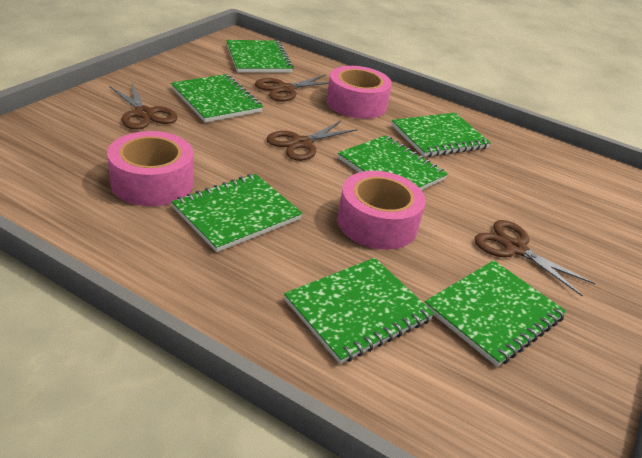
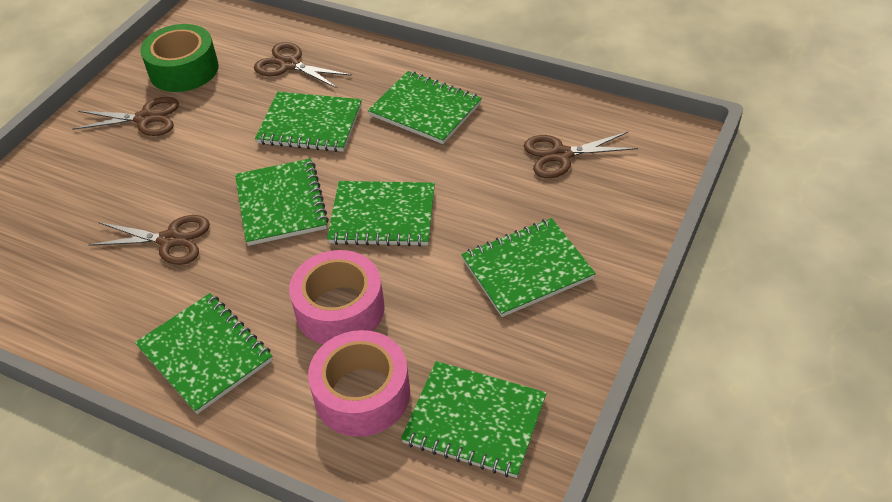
green tape: none = 0 -> [140,24,219,92] = 1
pink tape: [107,131,193,206] [327,66,392,119] [337,171,426,250] = 3 -> [289,250,385,344] [308,330,410,437] = 2

